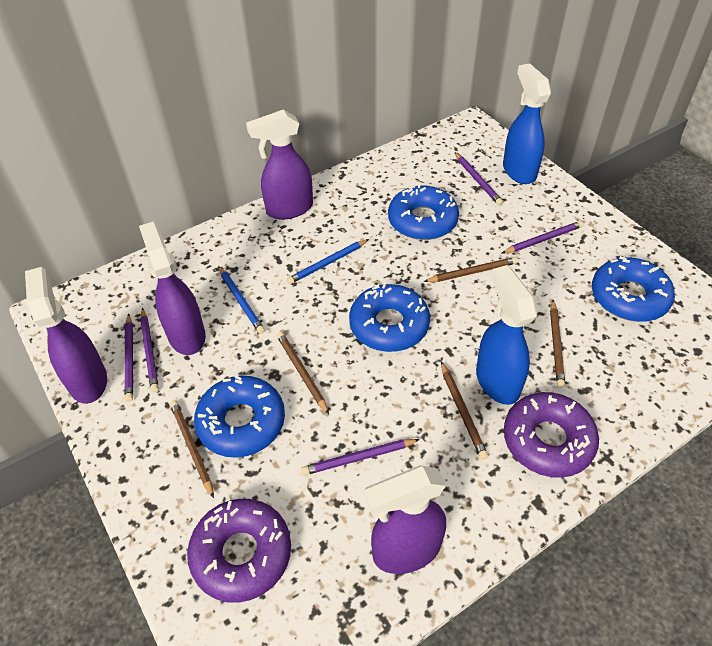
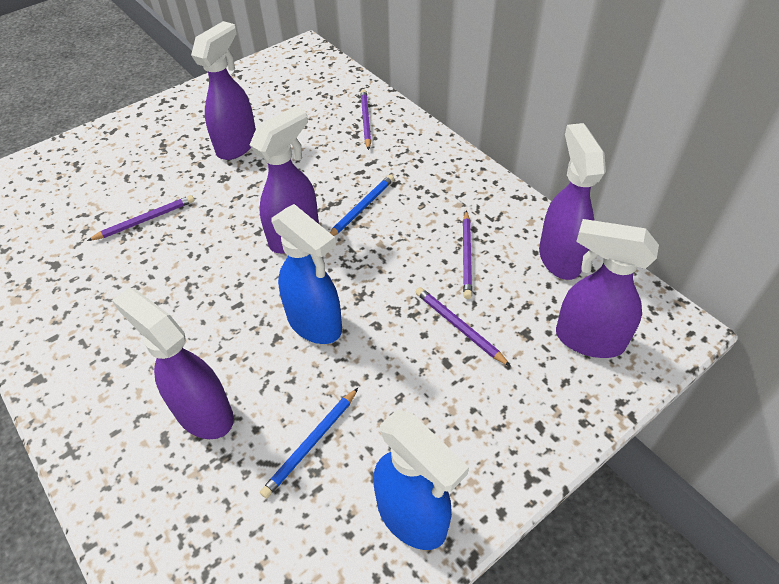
blue donut: [194,375,285,458] [349,283,430,352] [388,184,459,240] [592,256,675,322] = 4 -> none = 0
brown pencil: [170,400,214,498] [277,332,329,414] [423,257,518,282] [441,362,488,460] [550,300,565,388] = 5 -> none = 0
purple donut: [187,499,291,603] [504,392,599,478] = 2 -> none = 0
purple pencil: [125,314,133,402] [140,308,159,392] [301,439,420,476] [455,153,503,205] [502,221,583,253] = 5 -> [87,195,194,241] [360,89,371,150] [416,287,511,367] [463,210,472,299] = 4
purple spray bottle: [25,267,107,404] [139,222,206,355] [246,109,313,219] [364,465,446,574] = 4 -> [112,288,234,439] [191,21,256,160] [250,106,319,253] [539,123,606,280] [556,219,659,358] = 5

